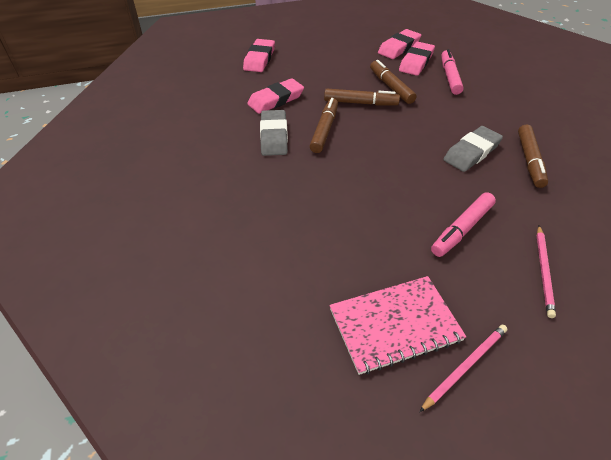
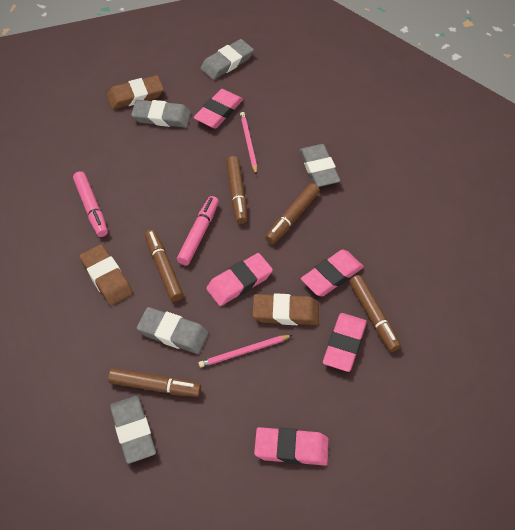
brown eraser: none = 0 -> [79,244,133,306] [107,75,164,109] [252,293,319,325] = 3
brown marker: [310,98,338,153] [324,89,400,105] [370,60,417,104] [518,125,548,188] = 4 -> [108,368,201,397] [145,230,184,302] [226,156,247,224] [265,183,320,244] [349,275,401,352] = 5
grey eraser: [260,110,288,156] [444,126,503,172] = 2 -> [110,396,156,464] [131,100,191,128] [137,307,209,354] [200,39,254,80] [299,144,341,187] = 5
pink eraser: [243,39,275,72] [247,78,304,114] [378,29,421,59] [399,42,435,76] = 4 -> [194,89,243,129] [206,253,273,306] [254,427,329,466] [301,249,364,296] [323,313,367,372] = 5
pink notebook: [330,276,466,375] = 1 -> none = 0

